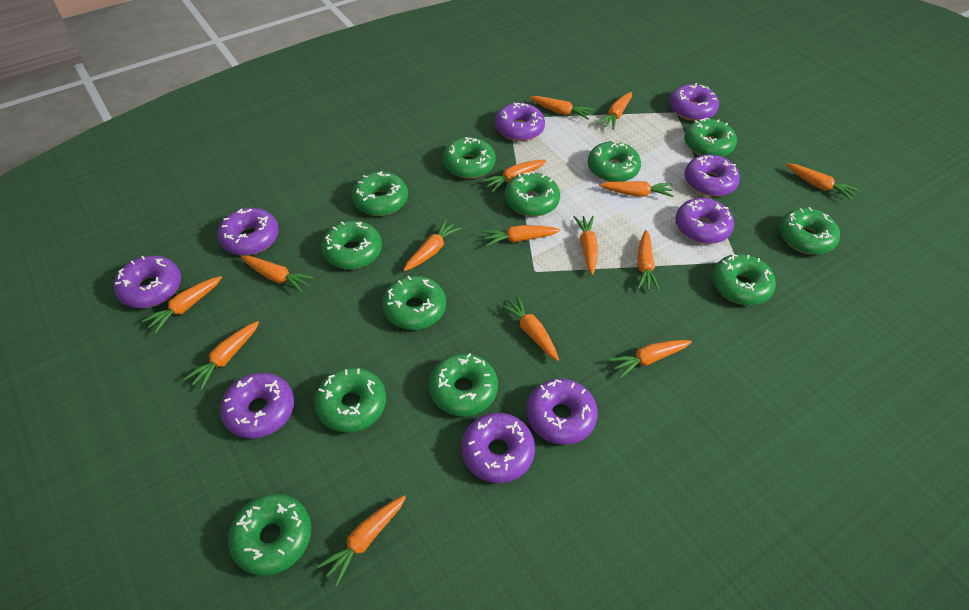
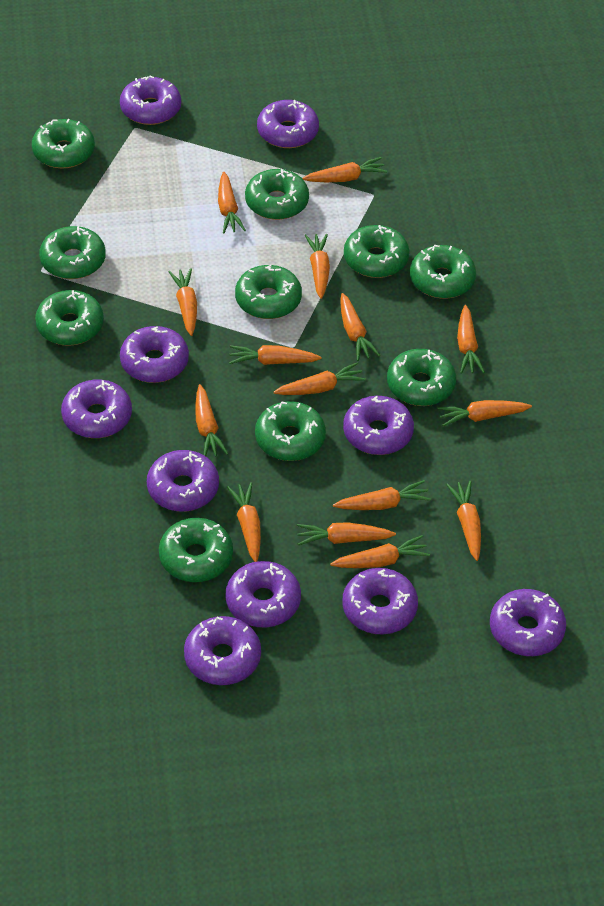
green donut: [228,494,311,576] [314,367,386,433] [321,221,382,270] [352,171,408,216] [382,276,446,330] [429,353,498,416] [443,137,496,179] [505,171,560,216] [588,141,641,182] [684,118,737,157] [712,254,776,305] [779,207,840,255] = 12 -> [32,119,95,169] [35,290,104,346] [39,226,106,279] [159,518,233,582] [235,265,302,319] [245,169,309,220] [255,401,326,461] [344,225,409,278] [387,349,456,406] [410,245,476,299] = 10
purple donut: [114,256,181,308] [217,208,279,256] [220,373,294,439] [462,413,535,483] [495,103,545,141] [526,379,598,445] [669,83,719,121] [675,198,734,244] [685,154,740,197] = 9 -> [61,379,132,438] [120,76,181,125] [120,326,189,383] [147,450,219,512] [184,616,261,685] [226,561,301,627] [257,100,319,148] [342,568,418,635] [343,396,414,455] [490,589,566,656] = 10

